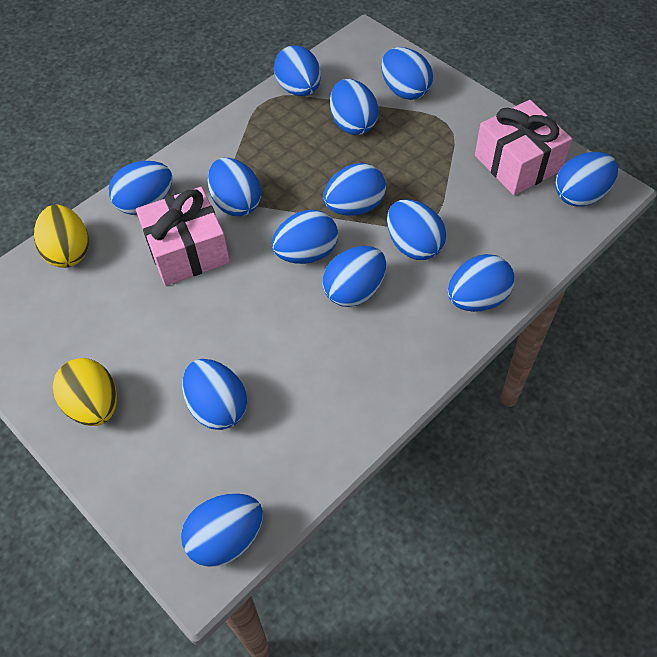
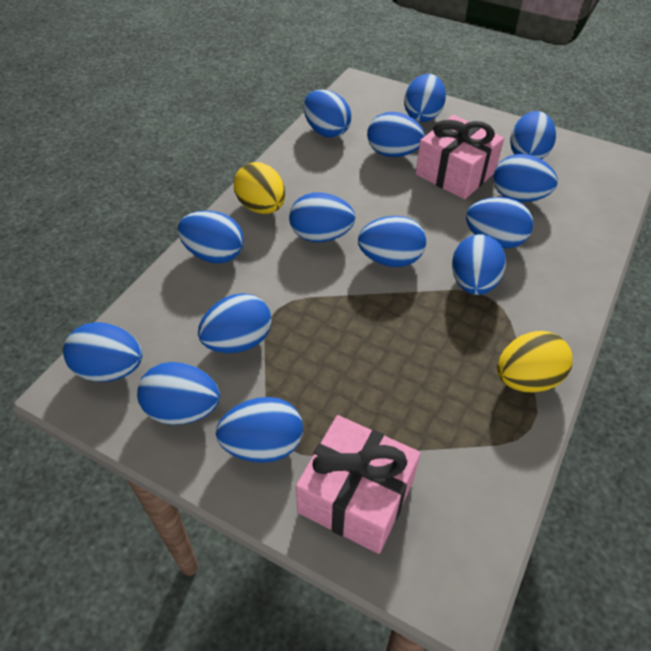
blue egg: [109,161,172,215] [181,493,263,567] [182,359,247,430] [208,158,261,216] [272,210,338,264] [274,45,321,96] [323,246,386,307] [324,163,386,216] [330,79,379,135] [381,47,433,100] [387,199,446,260] [448,254,515,312] [555,152,618,207] = 13 -> [63,322,142,382] [137,362,220,425] [178,210,244,264] [198,293,271,353] [216,397,303,463] [289,193,355,242] [304,90,352,138] [358,216,426,267] [367,112,425,157] [404,74,446,122] [452,234,506,295] [466,197,533,249] [493,154,558,202] [510,111,556,160] = 14

